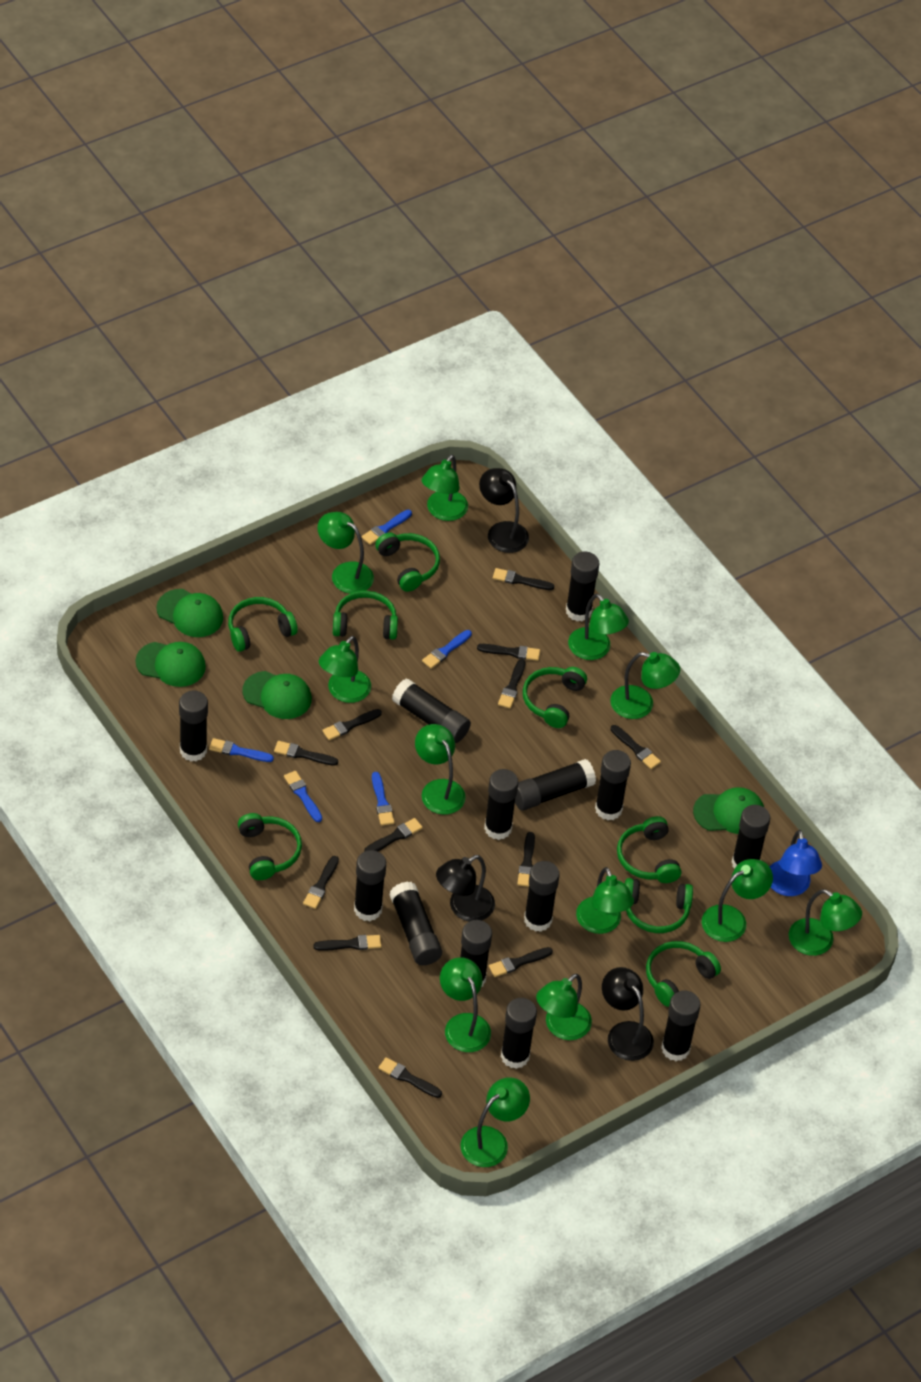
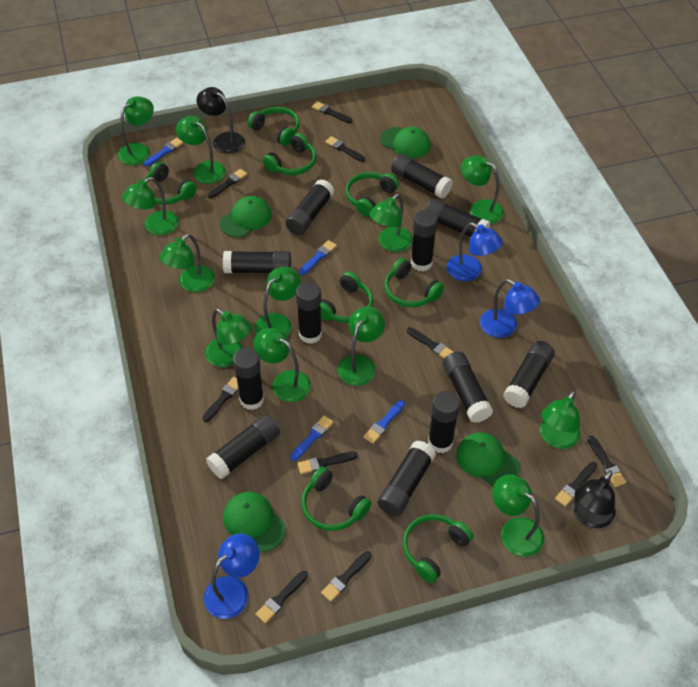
black brush: [274,741,338,766] [303,856,339,909] [313,935,382,951] [322,709,382,740] [364,818,423,852] [378,1057,442,1098] [477,644,540,661] [489,947,553,977] [493,568,554,590] [498,659,526,709] [517,832,535,887] [611,725,661,769] = 12 -> [203,377,238,422] [207,169,247,198] [256,571,308,624] [298,451,358,474] [312,101,352,123] [321,551,372,602] [325,136,365,162] [407,327,454,358] [555,462,597,507] [588,436,626,487] = 10
black glue stick: [179,690,208,761] [354,850,386,921] [389,882,442,965] [392,678,471,743] [461,920,492,987] [484,769,518,840] [501,998,537,1069] [515,759,596,811] [524,861,560,932] [566,551,600,621] [595,750,631,820] [661,990,701,1061] [732,805,770,868] = 13 -> [206,414,280,479] [223,251,291,273] [233,348,264,410] [285,179,334,235] [296,282,322,344] [378,440,436,516] [391,154,453,198] [411,210,438,271] [425,198,490,237] [428,391,460,453] [442,351,493,423] [503,341,555,408] = 12
black lamp: [436,855,495,922] [479,468,529,553] [602,967,654,1061] = 3 -> [196,87,245,154] [573,470,616,528] = 2
blue brush: [209,738,274,762] [284,771,322,822] [362,510,412,545] [372,772,395,826] [422,630,472,669] = 5 -> [144,138,183,166] [290,416,334,461] [299,240,337,275] [363,400,405,444] = 4
blue lamp: [770,830,822,896] = 1 -> [204,534,259,619] [447,223,503,281] [480,279,540,338] = 3

